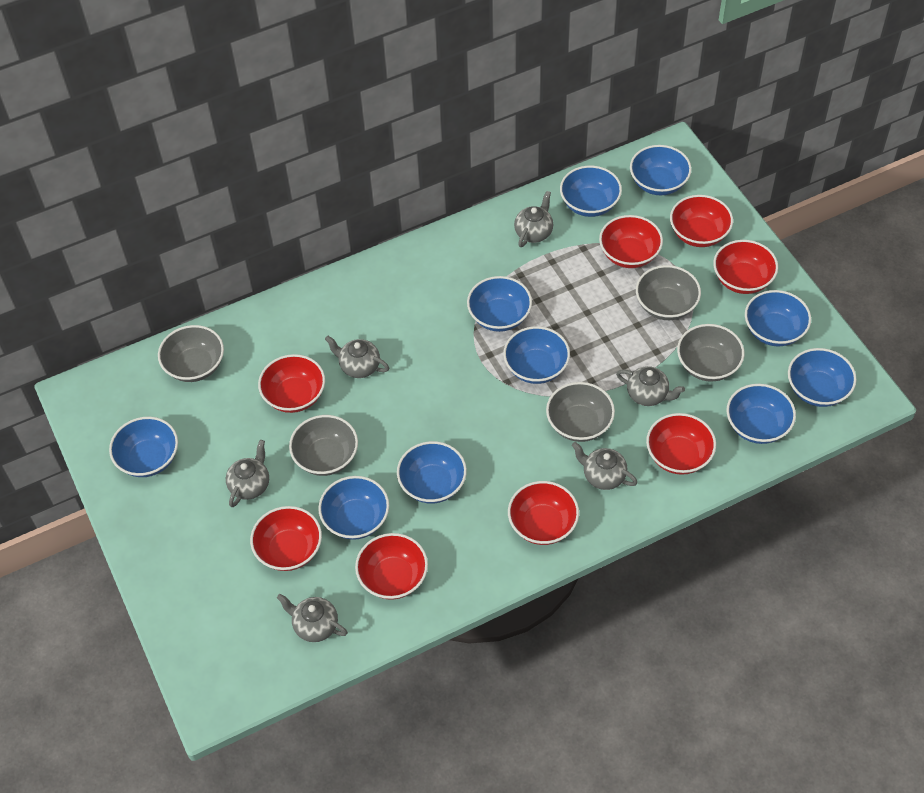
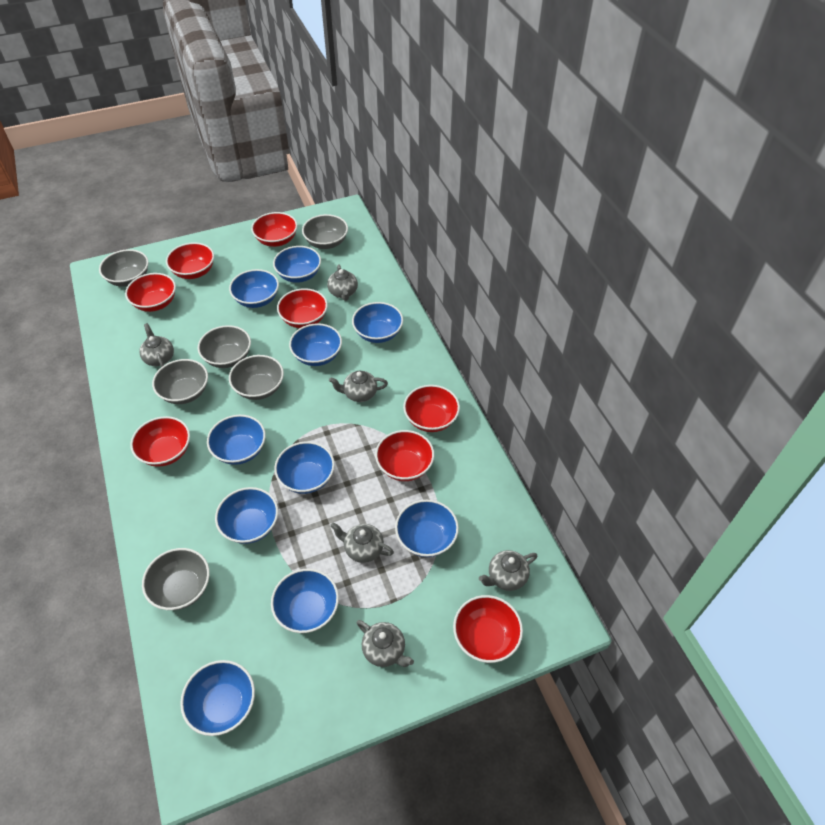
grey bowl: [158,325,224,382] [289,415,358,476] [546,382,615,442] [636,265,701,320] [677,324,745,382] = 5 -> [99,249,149,287] [142,548,210,610] [152,359,208,404] [198,325,251,368] [229,355,284,400] [302,214,348,249] = 6

